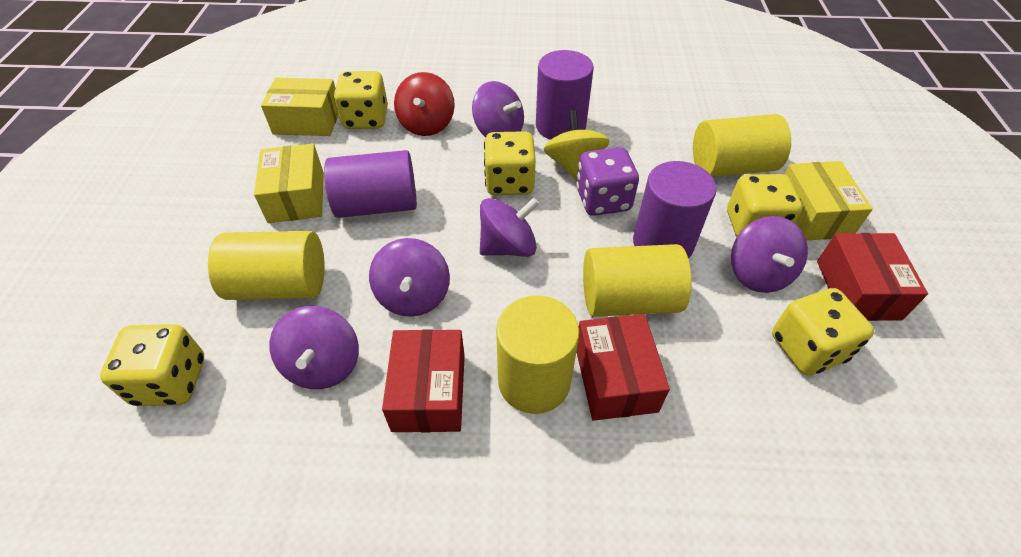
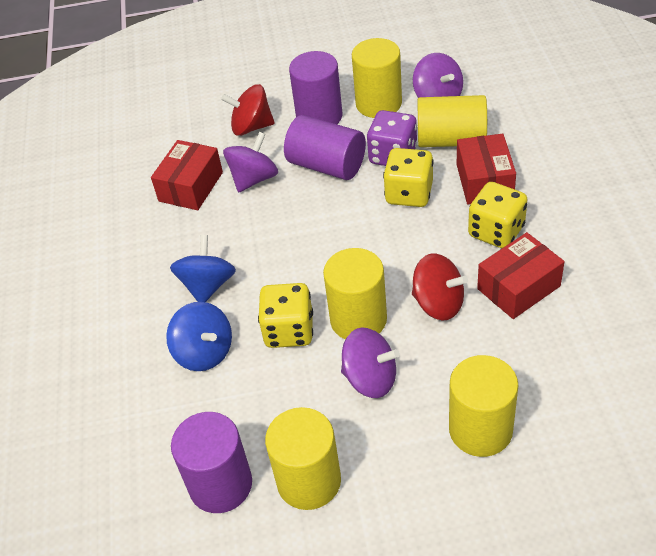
blue spinning top: none = 0 -> [166,302,232,371] [170,235,236,302] = 2
purple spinning top: [269,306,359,389] [369,238,450,317] [472,81,524,137] [480,197,539,257] [731,216,808,293] = 5 -> [223,132,278,193] [341,328,400,398] [413,53,463,98] = 3
red spinning top: [394,72,455,136] = 1 -> [221,84,275,136] [412,253,468,321] = 2
yellow box: [254,144,324,223] [261,78,339,136] [784,161,873,241] = 3 -> none = 0
yellow cylinder: [208,231,325,300] [496,295,579,414] [583,244,692,317] [693,114,791,177] = 4 -> [265,407,341,510] [323,248,387,339] [352,38,402,118] [418,95,487,147] [449,355,518,457] = 5
yellow dice: [100,324,204,406] [334,71,388,129] [484,131,536,195] [727,174,802,237] [772,288,874,376] = 5 -> [258,283,313,348] [383,148,433,207] [468,182,528,248] = 3
yellow spinning top: [544,110,609,180] = 1 -> none = 0

